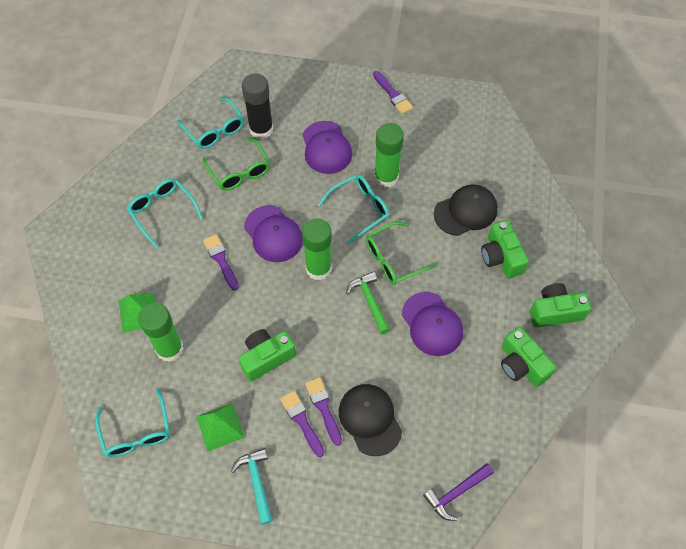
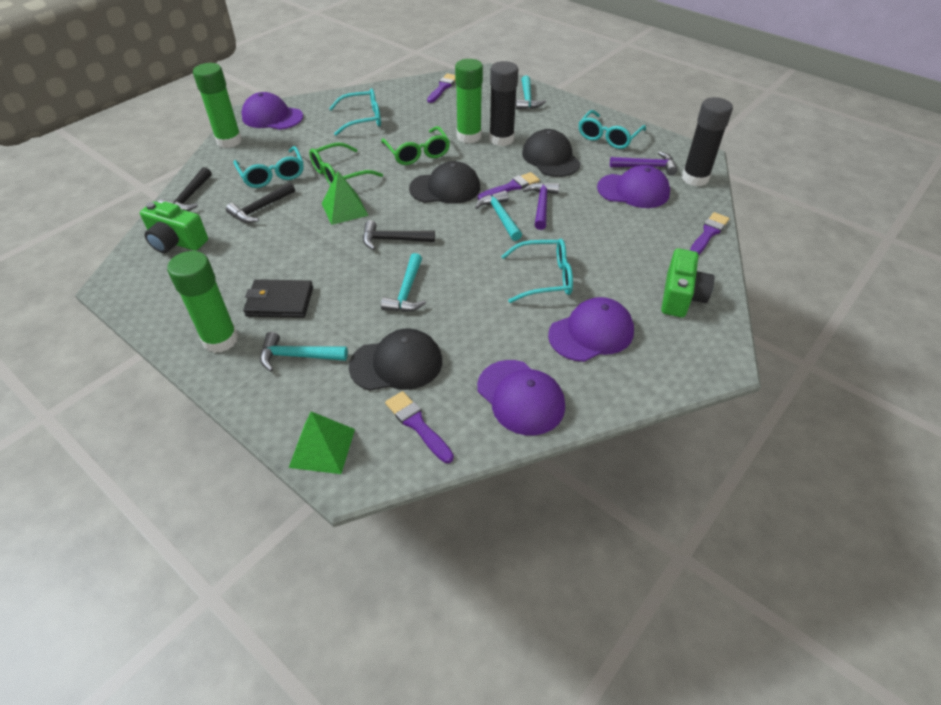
black cap: [339,384,402,456] [434,184,498,236] = 2 -> [349,328,442,391] [409,161,480,204] [522,129,581,177] = 3
black glue stick: [242,74,273,139] = 1 -> [489,61,518,146] [682,97,733,186] = 2
black hammer: none = 0 -> [158,167,211,211] [226,182,295,223] [363,220,435,250] = 3
black wallet: none = 0 -> [243,279,313,318] = 1
green camera: [238,329,296,381] [481,220,529,278] [501,327,556,387] [530,283,591,328] = 4 -> [140,201,208,253] [661,248,714,317] = 2
green hammer: [346,271,390,334] = 1 -> none = 0
purple cap: [244,205,303,262] [303,121,352,174] [402,292,463,356] = 3 -> [241,92,303,130] [477,360,565,435] [548,297,634,362] [597,165,670,208] = 4
purple hammer: [423,463,494,521] = 1 -> [523,182,559,230] [610,151,677,175] = 2
turquoise hammer: [231,448,273,525] = 1 -> [260,332,348,372] [381,253,426,312] [475,191,522,241] [516,75,546,109] = 4

